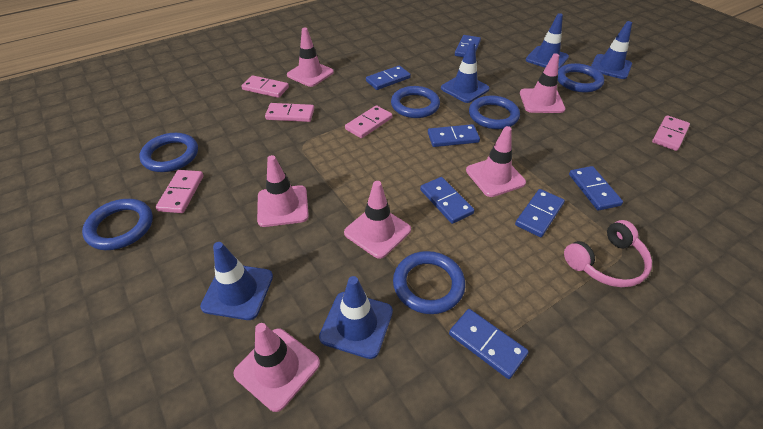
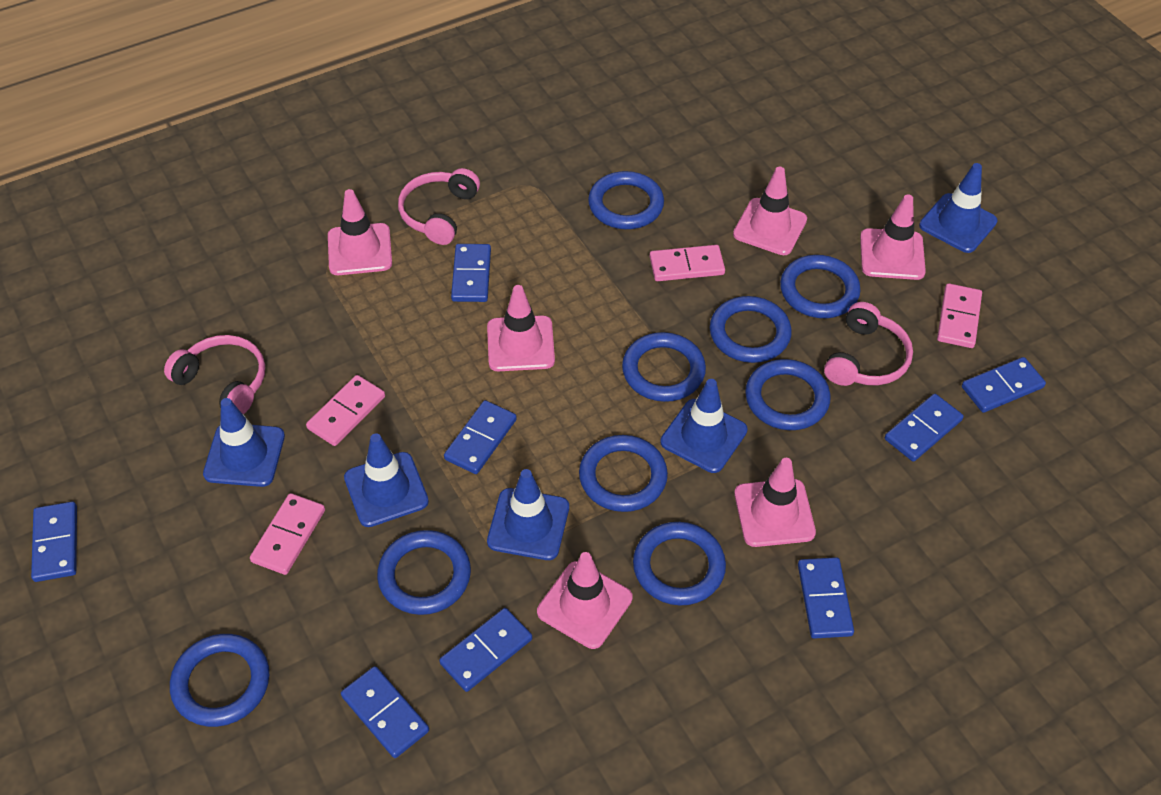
blue domino: [366,66,411,90] [420,177,474,224] [428,124,480,147] [449,309,529,379] [455,35,481,57] [515,189,565,237] [569,166,623,211] = 7 -> [31,502,77,582] [341,666,429,758] [439,608,532,692] [444,400,517,474] [451,244,491,302] [798,557,854,639] [885,394,964,462] [962,357,1046,413] = 8
blue ring: [82,199,153,250] [139,133,198,172] [391,86,440,118] [393,251,465,314] [469,95,520,129] [558,63,604,93] = 6 -> [170,634,269,727] [377,530,471,615] [579,435,668,512] [588,171,664,229] [622,332,706,402] [633,522,726,605] [710,296,792,363] [745,359,830,430] [780,255,860,318] = 9
pink domino: [156,170,204,213] [241,75,289,98] [265,103,314,122] [345,105,392,138] [652,115,690,151] = 5 -> [250,493,325,575] [306,375,385,446] [650,245,725,281] [937,283,982,348] = 4
pink headphones: [564,220,652,287] = 1 -> [164,335,265,415] [398,168,480,245] [824,302,913,386] = 3

